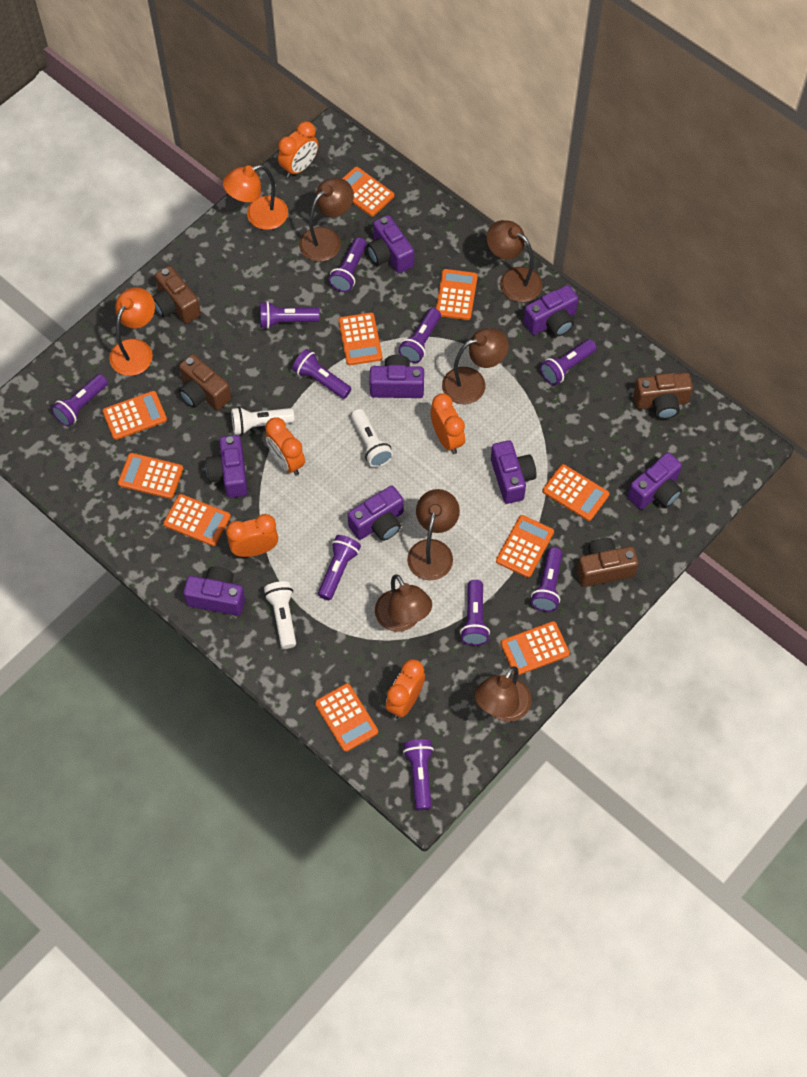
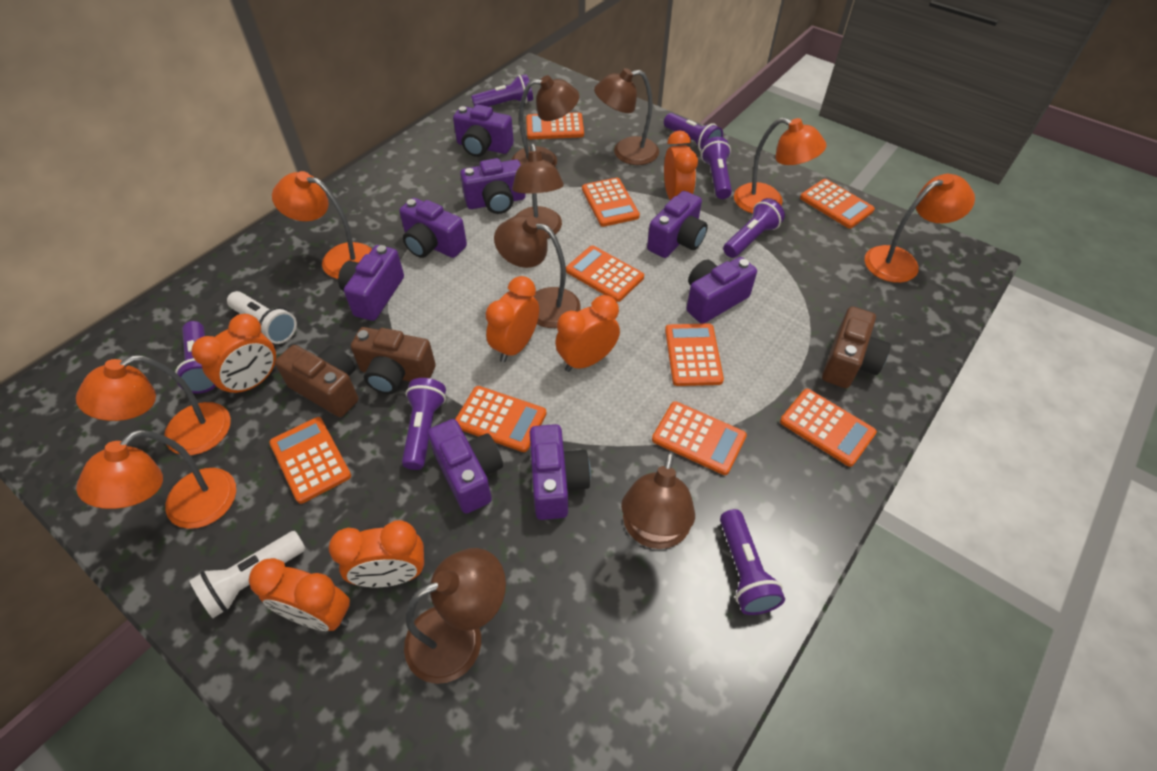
brown camera: [152,266,201,324] [179,354,231,410] [577,538,639,587] [634,372,693,419] = 4 -> [275,345,358,417] [351,327,436,394] [822,306,890,388] = 3
orange calculator: [102,391,167,440] [118,453,183,499] [163,494,231,546] [315,683,378,752] [338,312,383,365] [342,167,394,216] [436,269,478,320] [496,515,554,578] [500,621,570,675] [542,464,609,521] = 10 -> [269,417,351,504] [455,386,546,452] [526,112,584,139] [566,245,644,302] [582,178,640,227] [652,401,747,475] [665,323,724,386] [780,389,877,467] [800,179,875,228] = 9
orange clock: [226,514,278,557] [265,417,305,475] [278,121,318,178] [386,659,425,718] [431,394,465,454] = 5 -> [191,314,277,398] [249,558,350,631] [329,520,424,587] [485,276,539,362] [555,295,620,372] [664,131,698,200] = 6
orange lamp: [109,287,155,376] [223,165,288,230] = 2 -> [76,355,231,455] [76,430,236,529] [272,171,372,279] [734,118,827,214] [865,174,975,283] = 5
purple flashlight: [51,374,108,426] [260,301,320,329] [292,349,352,399] [318,535,361,600] [329,237,367,292] [398,308,441,363] [403,739,434,810] [460,580,490,646] [531,547,563,612] [540,339,597,385] = 10 -> [175,321,216,394] [402,378,446,470] [471,74,533,107] [664,113,723,152] [701,137,732,199] [720,509,785,615] [723,198,785,258] = 7
white flashlight: [231,407,294,435] [264,581,296,649] [351,409,393,467] = 3 -> [189,531,306,618] [227,291,297,344] = 2

